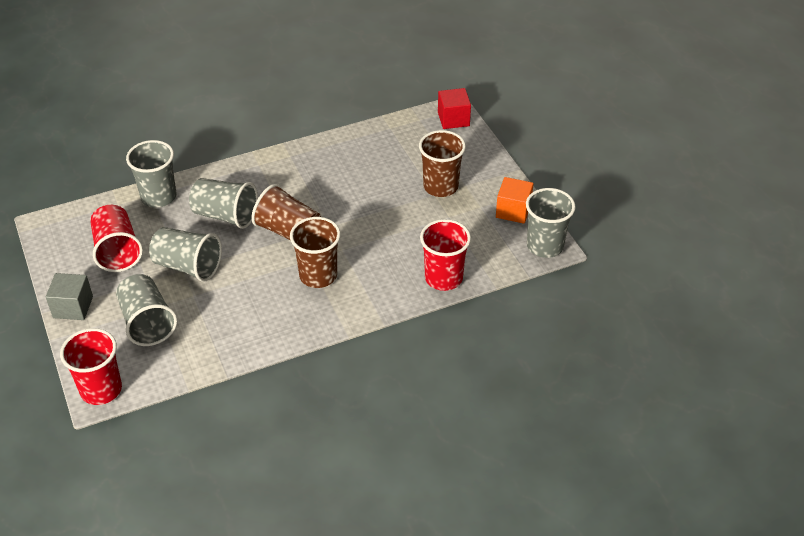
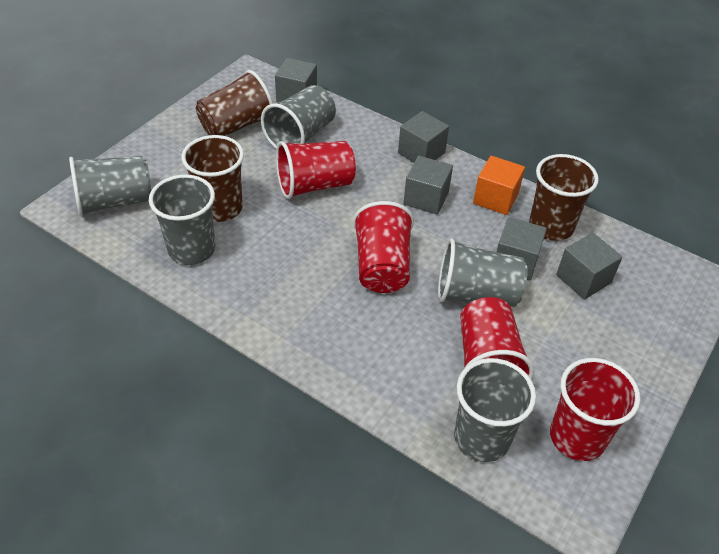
grey cube: [46,273,93,320] = 1 -> [275,58,317,103] [398,111,449,162] [403,156,453,215] [497,217,547,280] [556,233,623,299] = 5
red cube: [438,88,471,129] = 1 -> none = 0
red cup: [60,328,122,405] [90,205,143,272] [420,219,471,291] = 3 -> [276,141,356,199] [353,201,414,293] [460,297,534,380] [550,358,640,461] = 4

